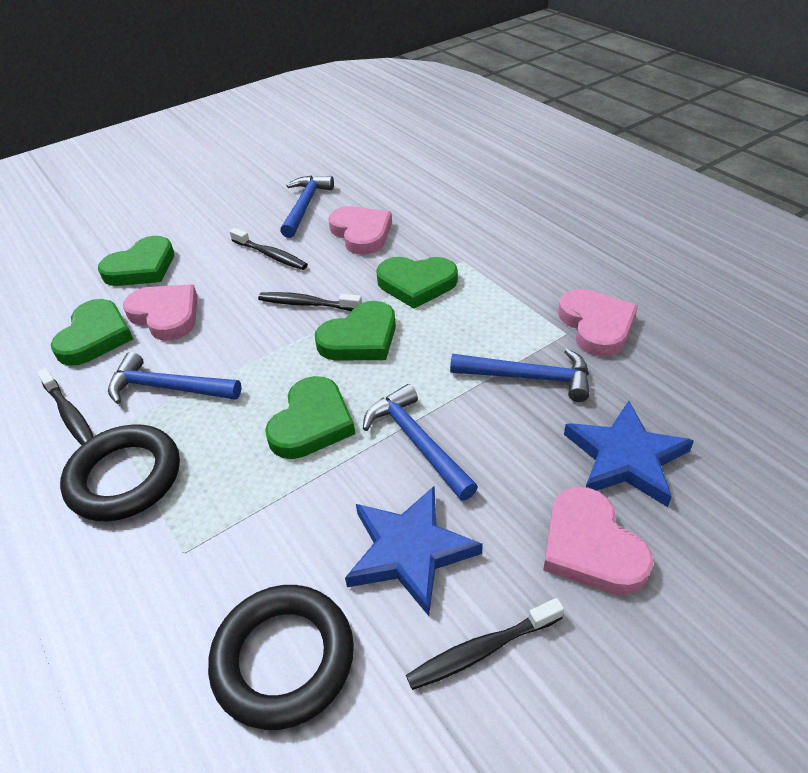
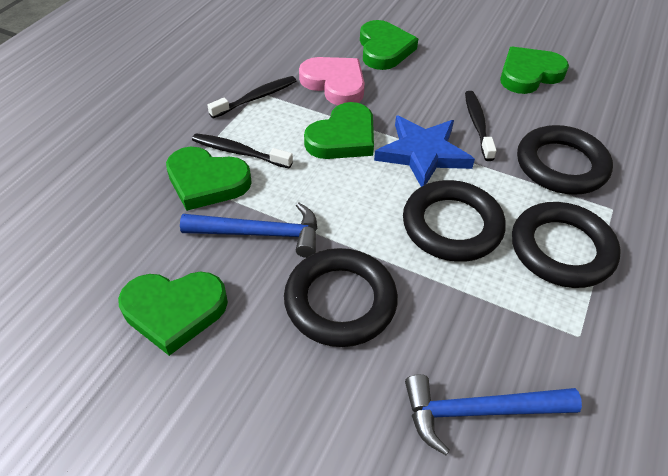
black ring: [60,424,180,522] [208,585,354,730] = 2 -> [284,248,398,347] [403,180,506,262] [512,202,621,288] [517,125,613,195] = 4
black toothbrush: [37,368,94,445] [229,228,308,270] [258,292,362,311] [406,598,564,690] = 4 -> [192,133,293,168] [207,76,296,119] [465,91,497,161] = 3
blue hammer: [108,352,241,404] [280,175,334,238] [363,384,478,501] [450,348,589,402] = 4 -> [180,202,318,258] [405,374,582,455] = 2
blue star: [345,486,483,616] [564,401,694,507] = 2 -> [374,115,475,187] = 1
pink heart: [123,285,197,341] [328,206,392,255] [543,487,653,595] [558,289,638,356] = 4 -> [299,57,365,105] = 1

